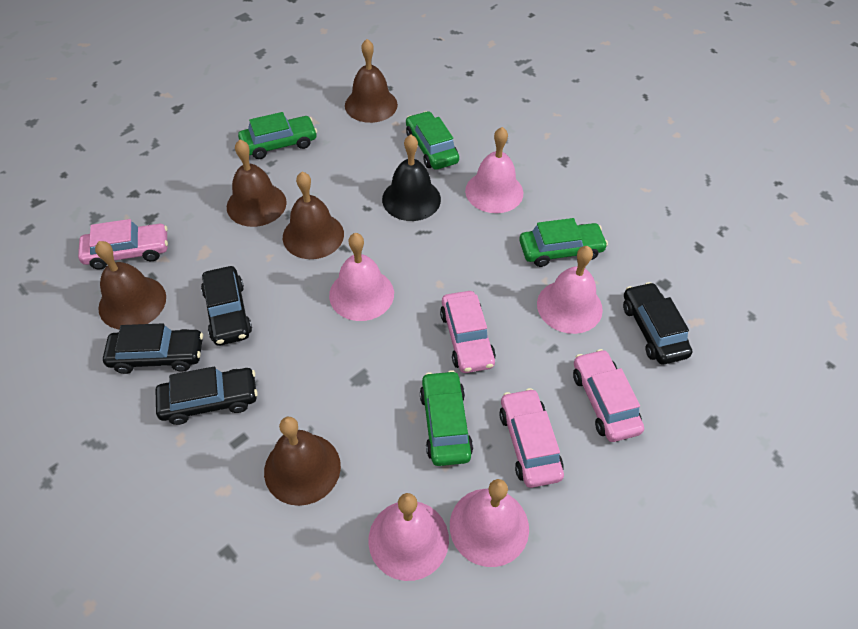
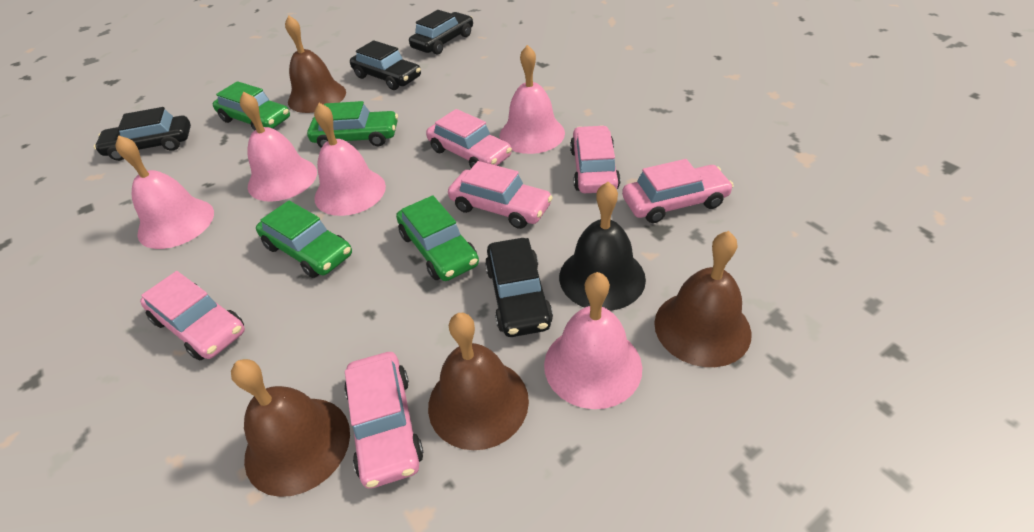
brown bell: [95,241,166,329] [227,140,287,227] [264,417,341,506] [283,172,344,259] [345,39,398,123] = 5 -> [231,359,350,497] [285,15,346,113] [428,313,529,450] [654,231,752,367] = 4
pink car: [78,219,168,269] [440,291,496,373] [499,388,564,488] [573,349,644,442] = 4 -> [140,271,245,361] [344,352,423,489] [426,109,512,168] [448,161,553,229] [570,125,620,193] [622,159,734,223] = 6

